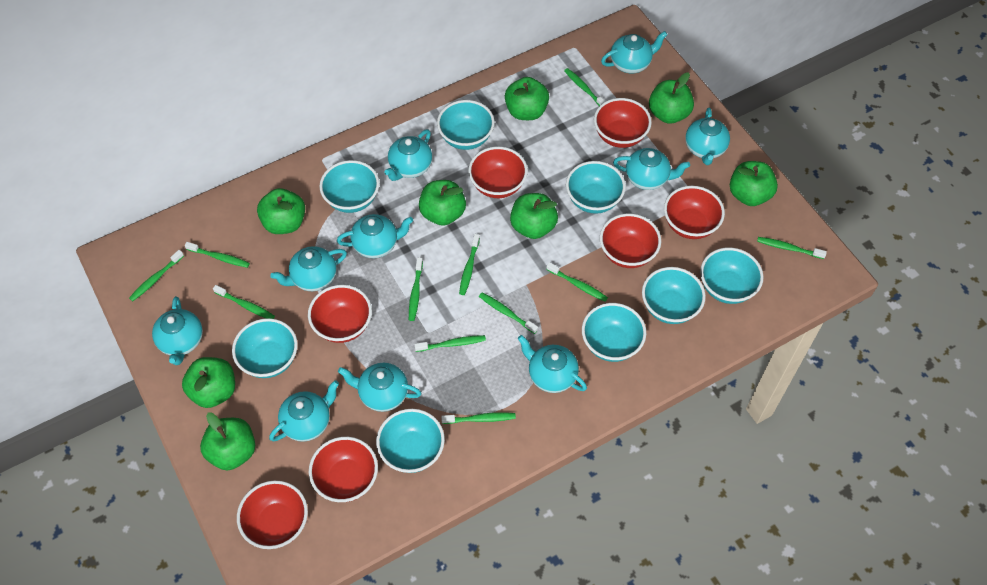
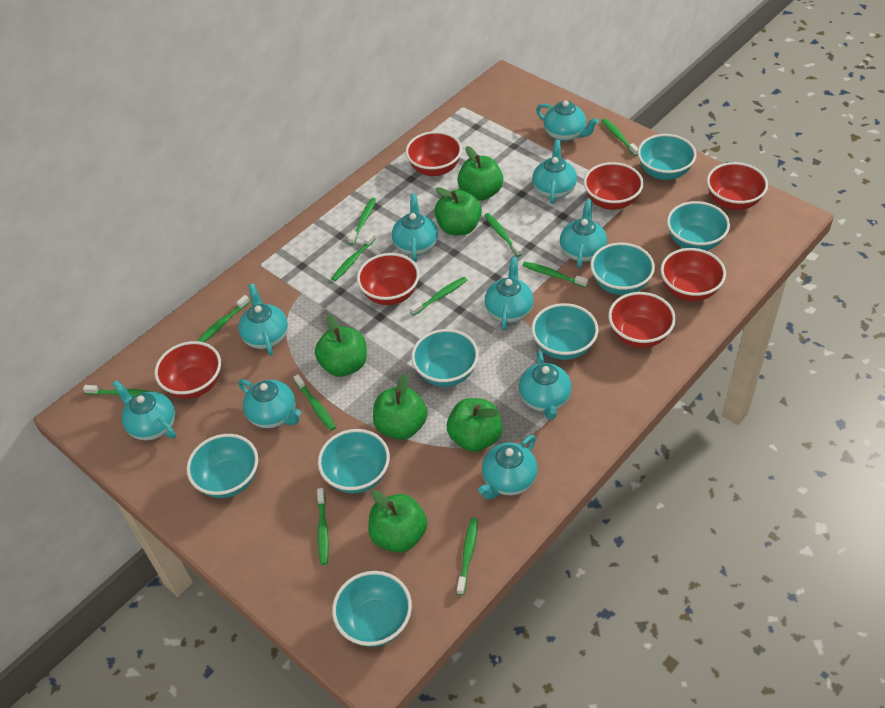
green apple: [182,357,235,408] [200,412,255,470] [257,188,305,234] [419,180,466,226] [505,77,549,120] [510,193,558,239] [649,72,694,124] [730,161,778,206] = 8 -> [315,314,367,377] [368,490,427,553] [373,374,428,440] [435,187,482,235] [447,398,502,452] [457,146,503,201] = 6

